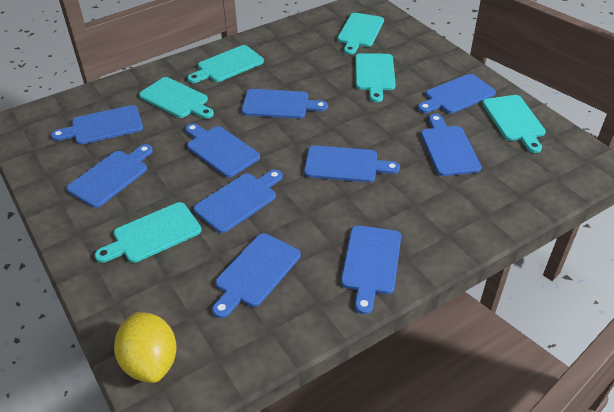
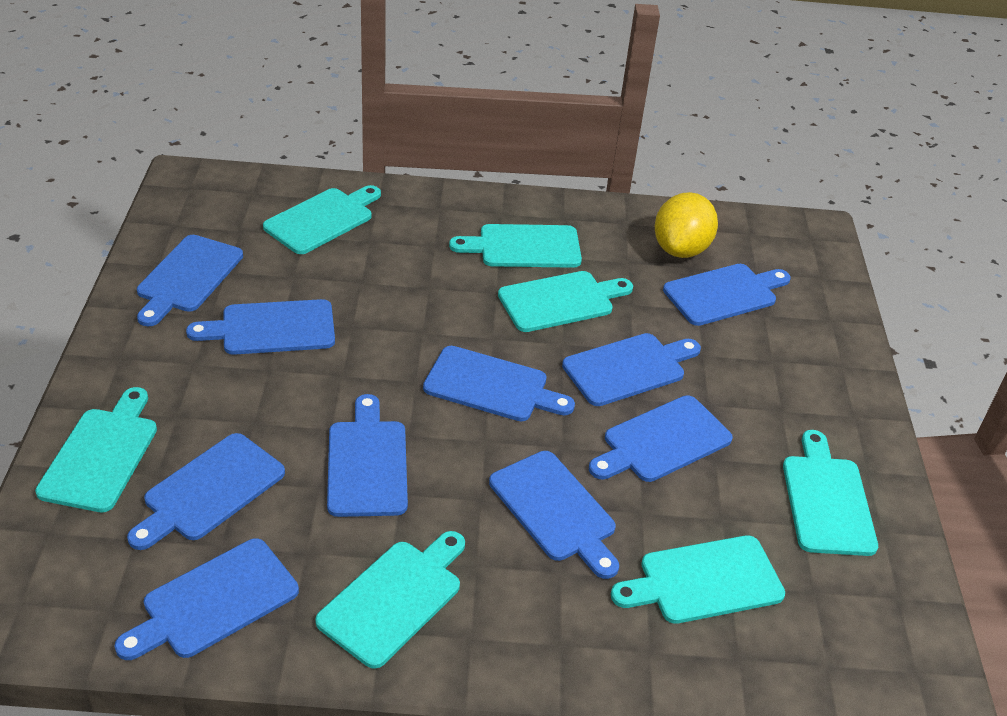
turquoise cutting board: [95,202,201,263] [139,77,214,119] [187,45,264,83] [337,13,384,55] [355,53,396,102] [482,95,546,153] = 6 -> [35,387,157,512] [263,185,381,254] [315,531,465,669] [449,224,582,268] [498,271,633,332] [611,535,785,624] [783,430,878,556] = 7

